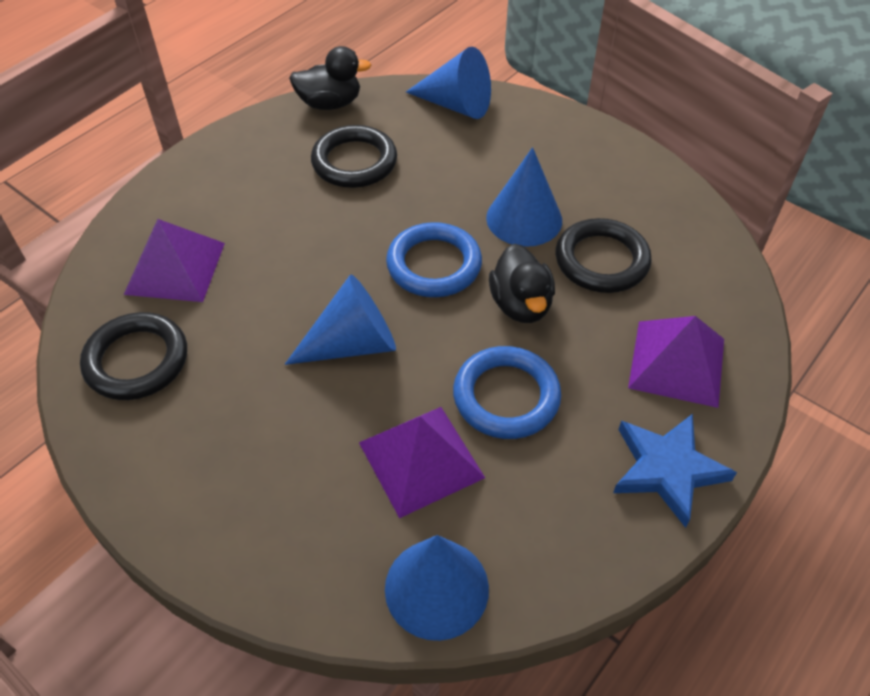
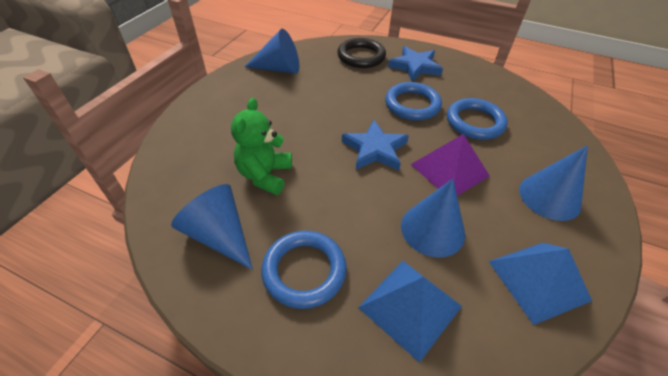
black duck: [289,46,371,110] [489,244,555,323] = 2 -> none = 0
black ring: [80,312,187,400] [311,125,397,188] [556,218,652,293] = 3 -> [337,38,386,68] = 1
blue pyramid: none = 0 -> [358,261,462,363] [488,243,592,325] = 2
blue ring: [386,222,482,297] [453,346,561,439] = 2 -> [261,230,347,309] [385,82,442,121] [447,98,508,140] = 3
blue star: [613,414,737,528] = 1 -> [342,120,409,170] [388,46,443,81] = 2
green teddy bear: none = 0 -> [231,98,292,195] = 1
purple pyramid: [124,219,225,302] [359,407,485,518] [628,316,724,408] = 3 -> [411,134,490,196] = 1

